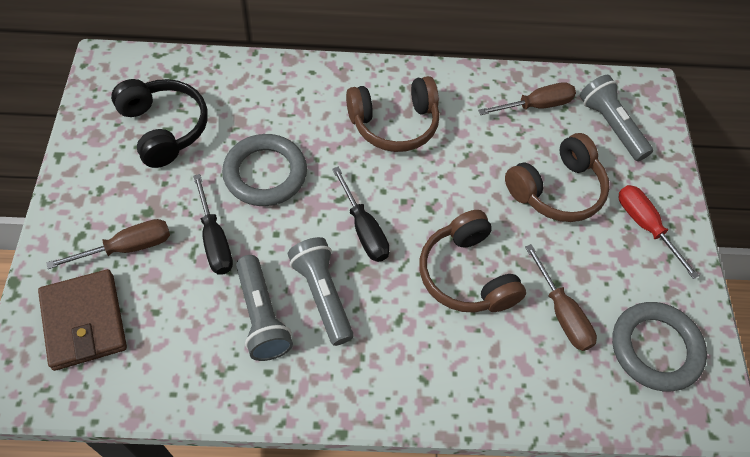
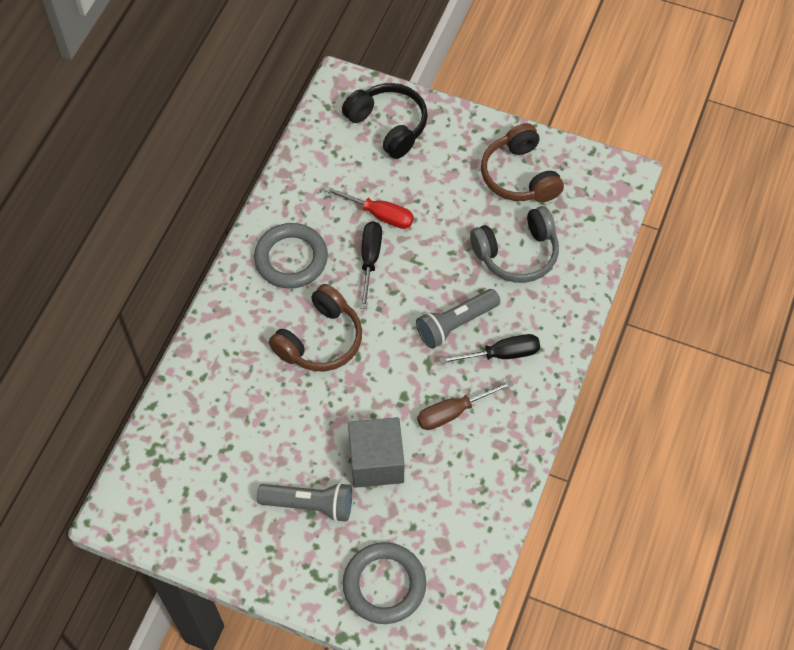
brown headphones: [346,76,439,152] [419,210,526,312] [505,133,610,222] = 3 -> [269,284,362,371] [481,123,564,202] = 2
brown screwdriver: [46,219,170,269] [478,82,576,115] [525,244,597,351] = 3 -> [417,380,513,430] = 1
brown wallet: [38,269,127,371] = 1 -> none = 0
grey cube: none = 0 -> [348,417,404,488] = 1
grey flashlight: [236,255,293,361] [288,237,354,346] [580,75,653,161] = 3 -> [257,482,352,522] [416,289,500,349] = 2
grey headphones: none = 0 -> [470,206,559,283] = 1

